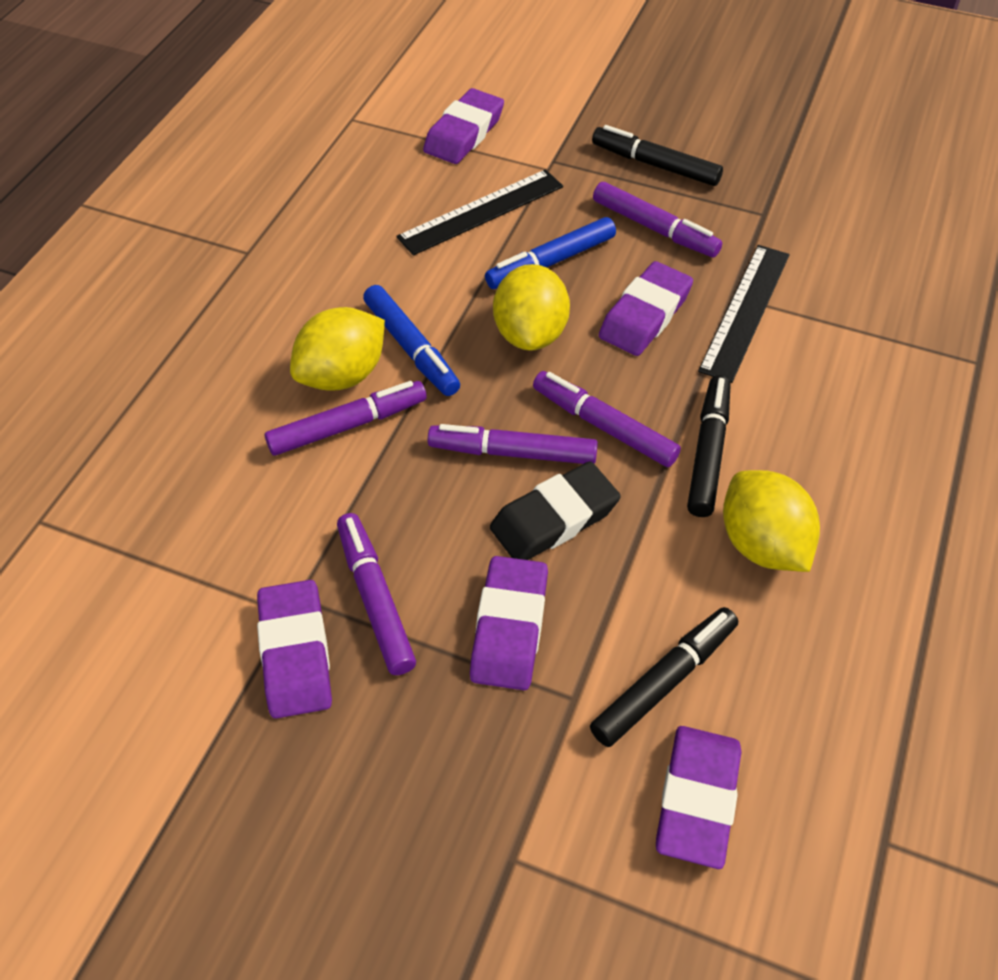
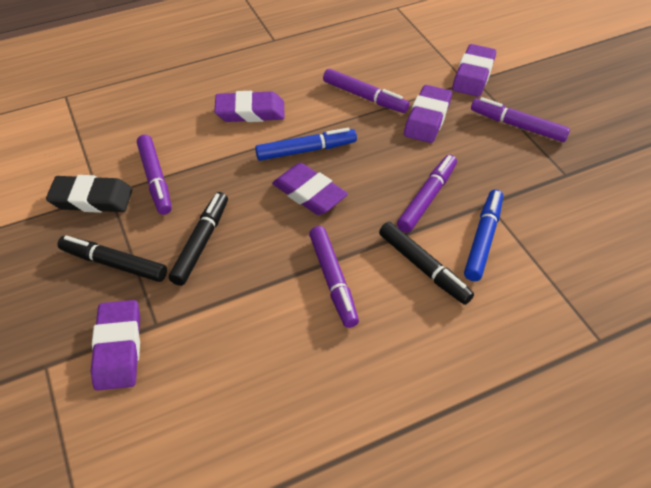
black ruler: [396,170,563,256] [698,245,789,383] = 2 -> none = 0
yellow lemon: [290,307,385,391] [493,264,570,351] [723,470,820,572] = 3 -> none = 0

